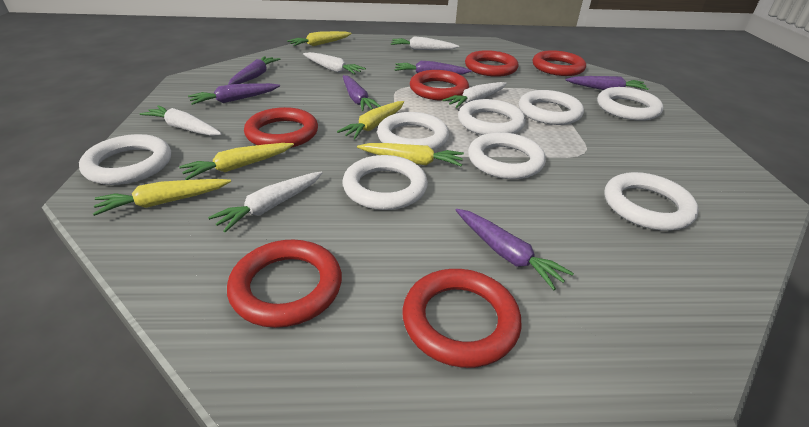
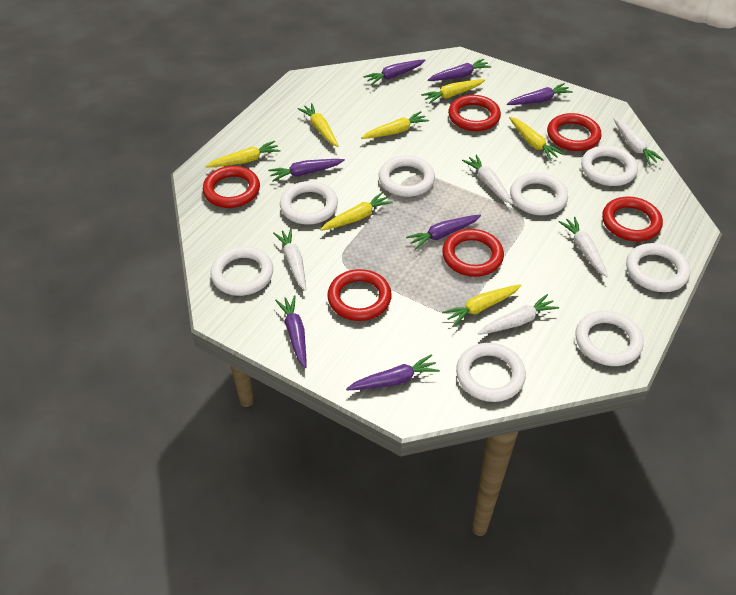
purple carrot: [188,83,280,105] [228,56,280,85] [343,75,381,111] [395,61,472,75] [455,209,574,290] [566,76,649,90] = 6 -> [268,159,345,182] [275,295,306,368] [346,354,440,390] [364,60,426,85] [406,214,481,250] [428,59,492,81] [507,83,573,105] = 7
yellow carrot: [93,179,231,216] [179,143,294,180] [287,31,352,46] [337,101,404,139] [357,143,464,166] = 5 -> [205,141,281,167] [297,103,339,147] [320,192,393,231] [361,111,429,139] [421,79,485,104] [442,284,521,326] [509,117,564,161] = 7

